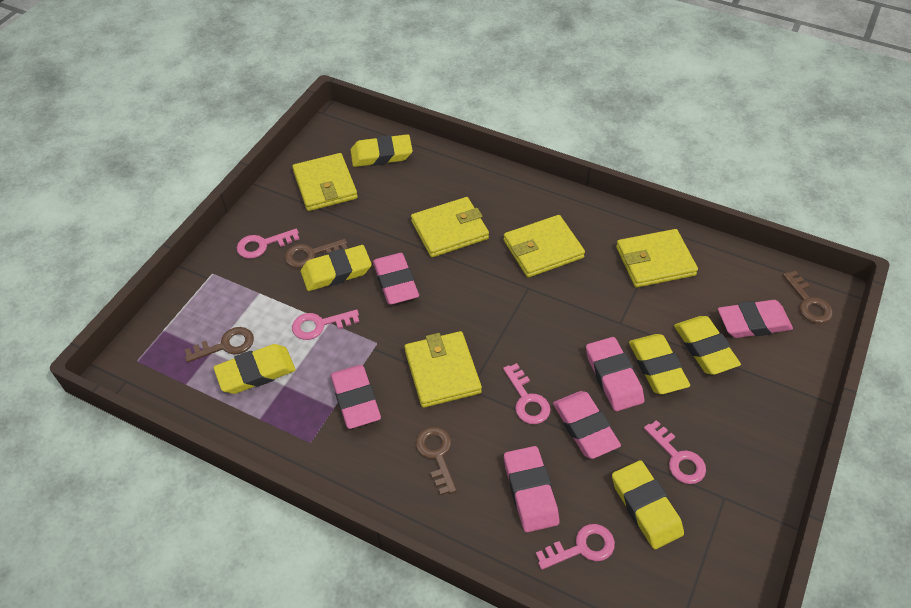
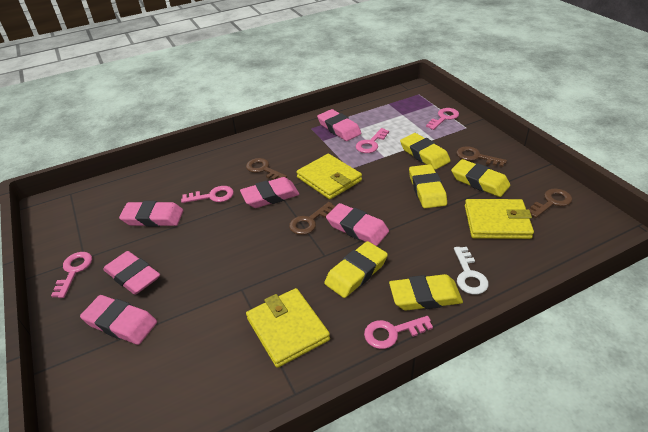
white key: none = 0 -> [454,247,488,294] = 1
yellow eraser: [213,344,295,394] [301,245,372,291] [350,134,413,167] [612,460,684,549] [629,334,690,394] [674,316,741,375] = 6 -> [324,241,388,298] [389,274,463,311] [400,133,451,170] [409,164,447,208] [451,159,510,197] = 5
yellow wallet: [292,153,358,211] [405,331,482,408] [411,197,489,257] [504,215,585,278] [616,229,698,288] = 5 -> [246,288,330,368] [296,154,362,199] [465,199,534,239] = 3

